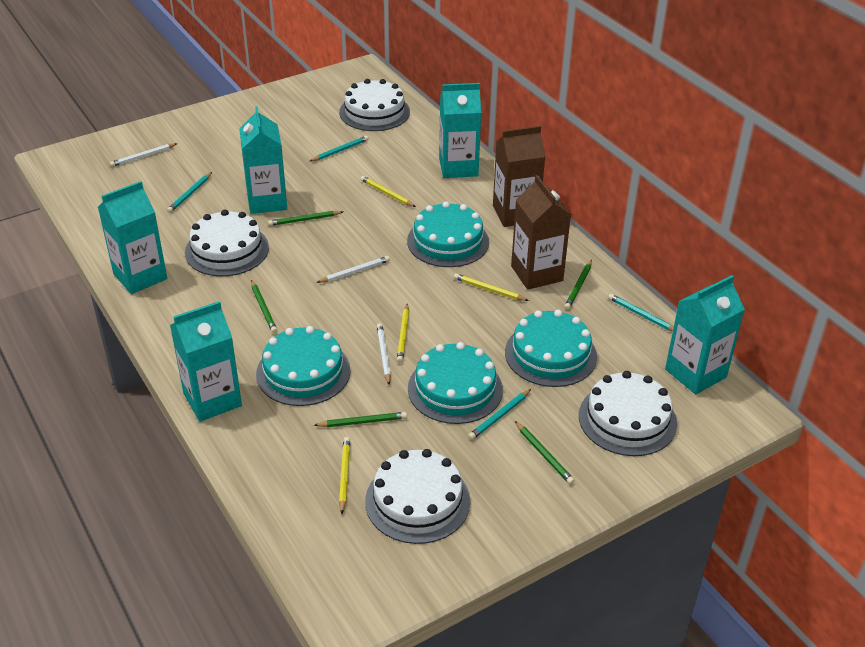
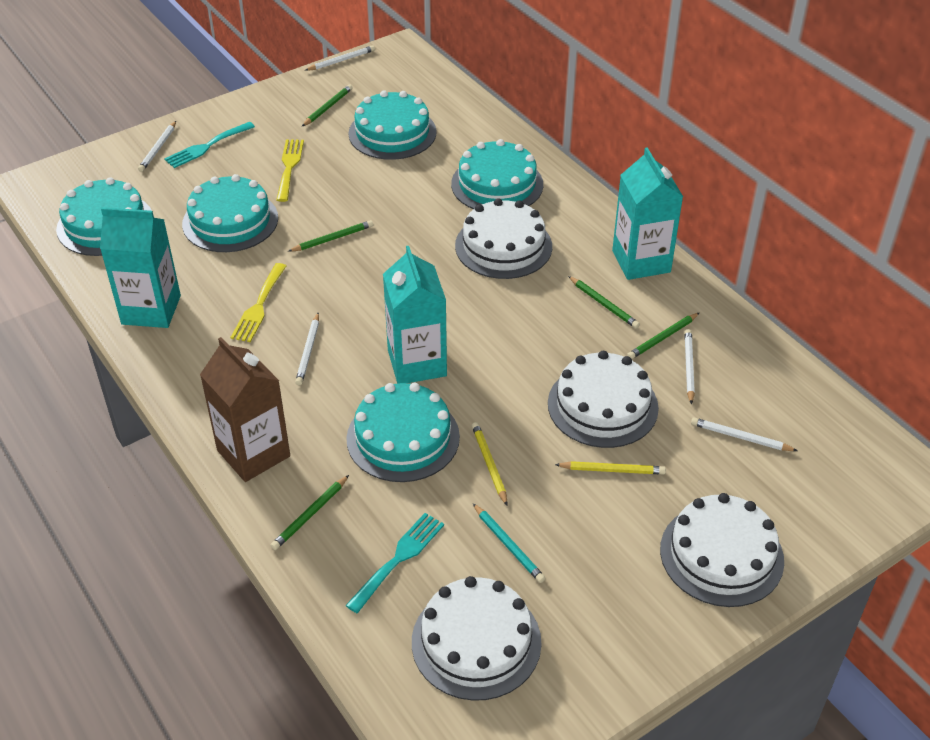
brown carton: [493,126,545,227] [511,175,571,290] = 2 -> [200,337,290,482] = 1
turquoise cake: [256,326,351,406] [407,201,489,267] [408,342,503,424] [505,310,597,387] = 4 -> [56,177,152,256] [182,174,278,252] [346,383,460,482] [348,90,436,160] [451,139,543,209] = 5
turquoise carton: [98,181,167,294] [170,301,242,422] [239,106,287,214] [439,83,481,178] [665,275,745,395] = 5 -> [100,207,181,328] [383,246,447,384] [612,147,683,280] = 3
turquoise fork: none = 0 -> [164,122,255,168] [345,513,444,613] = 2
turquoise pencil: [167,172,212,213] [310,136,369,161] [468,389,531,440] [608,294,674,331] = 4 -> [473,503,545,583] = 1
white pencil: [110,143,178,167] [316,256,390,283] [377,323,391,385] = 3 -> [138,121,176,172] [295,313,319,385] [305,45,375,71] [684,329,695,405] [691,418,798,451] = 5
yellow fork: none = 0 -> [230,263,286,342] [276,139,304,202] = 2
yellow pencil: [339,437,350,514] [360,176,416,207] [397,304,409,363] [454,273,529,301] = 4 -> [472,422,507,506] [555,461,666,475] = 2

